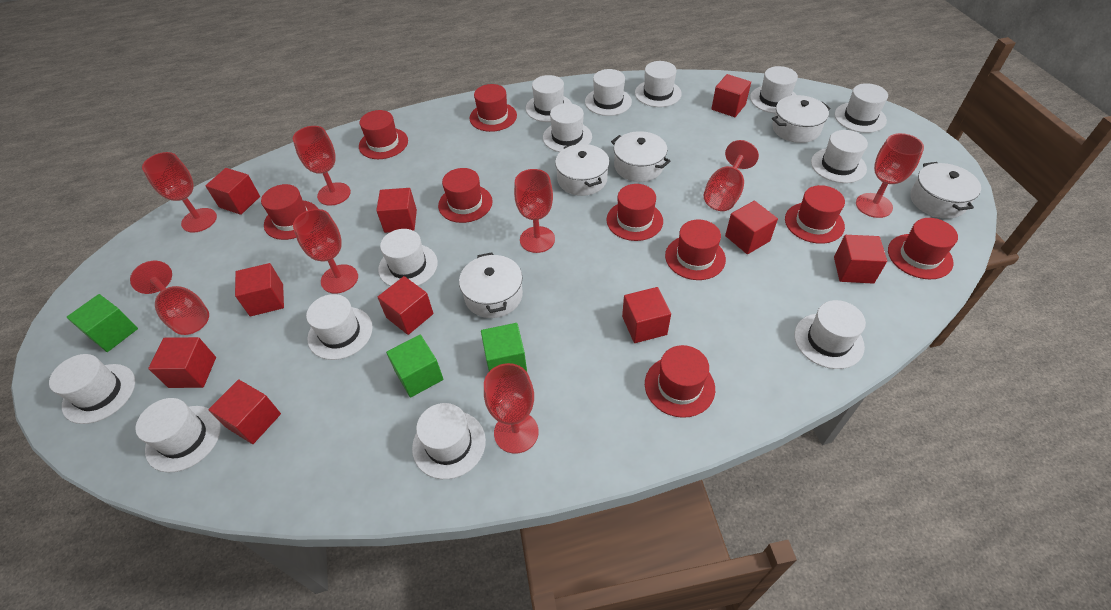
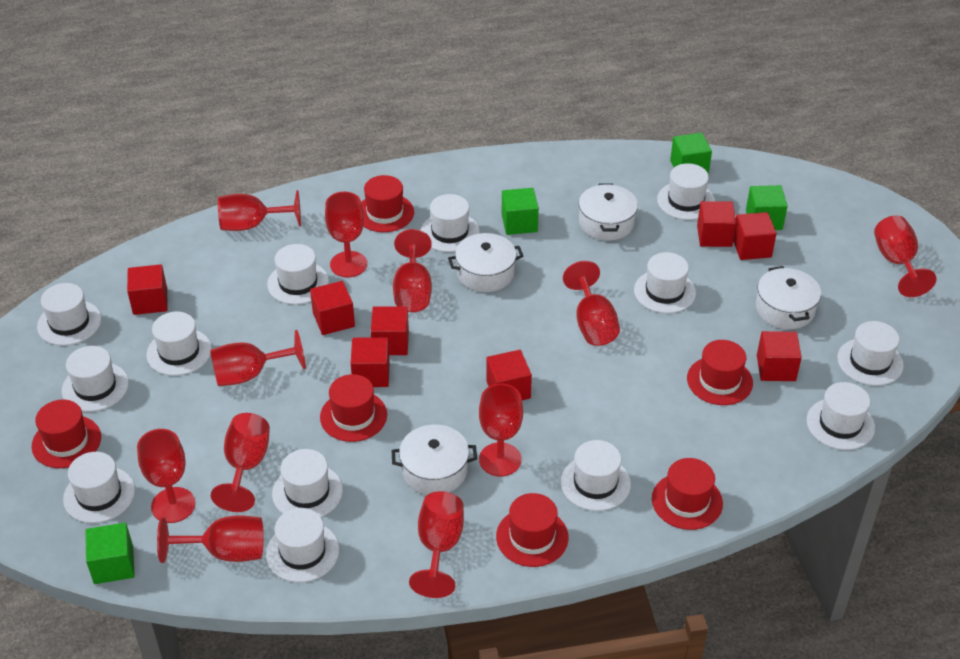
green cube: [67,294,138,352] [386,335,443,398] [481,323,527,372] = 3 -> [85,523,135,584] [502,188,539,235] [670,133,712,175] [746,185,788,230] = 4
red cube: [148,337,216,388] [205,168,260,215] [208,379,281,444] [235,263,284,316] [376,188,417,233] [377,276,434,335] [622,287,671,343] [711,74,751,117] [725,201,778,254] [834,235,887,284] = 10 -> [127,264,167,315] [310,281,355,335] [351,337,390,387] [371,306,409,355] [486,350,532,400] [697,201,736,247] [733,212,776,260] [757,331,802,381] = 8
red goblet: [130,261,209,335] [142,152,217,233] [293,126,351,206] [293,209,358,293] [484,363,539,454] [514,169,555,253] [704,140,759,211] [856,133,924,218] = 8 -> [137,429,195,523] [157,516,264,563] [210,330,306,386] [211,413,270,512] [218,190,301,231] [325,192,367,277] [393,229,432,312] [409,491,464,598] [479,384,523,476] [563,261,620,346] [874,215,936,297] = 11
red hat: [261,184,318,240] [359,110,408,159] [438,168,493,223] [469,84,517,132] [607,184,663,241] [645,345,715,418] [665,219,726,280] [785,185,845,244] [888,218,958,279] = 9 -> [32,400,101,468] [320,374,387,442] [361,175,414,232] [496,493,569,567] [652,458,723,530] [687,340,753,405] = 6
white pot: [459,252,523,318] [555,144,610,196] [611,131,670,182] [772,95,831,143] [910,162,981,218] = 5 -> [392,425,477,495] [448,233,523,292] [579,183,638,241] [756,266,821,329] = 4

